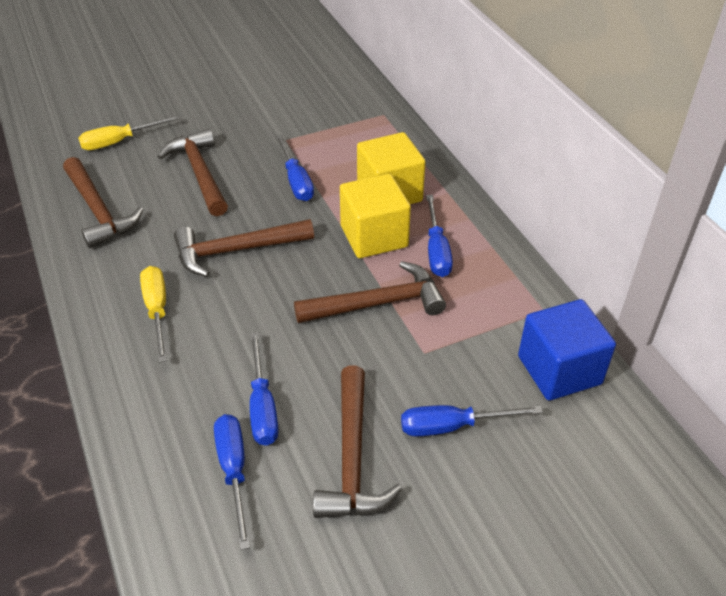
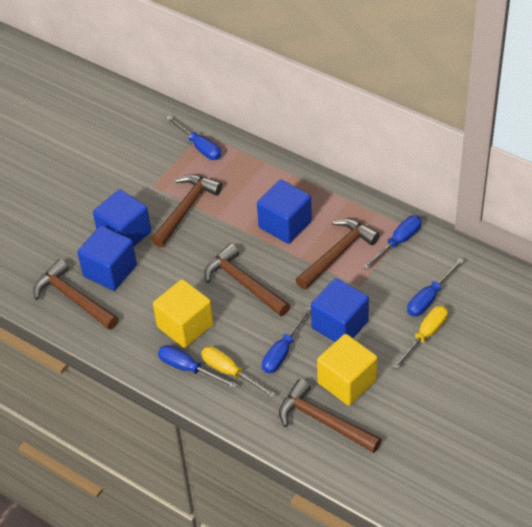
blue cube: [518,299,616,401] = 1 -> [77,226,137,291] [93,189,151,246] [257,179,312,244] [311,278,369,342] = 4

